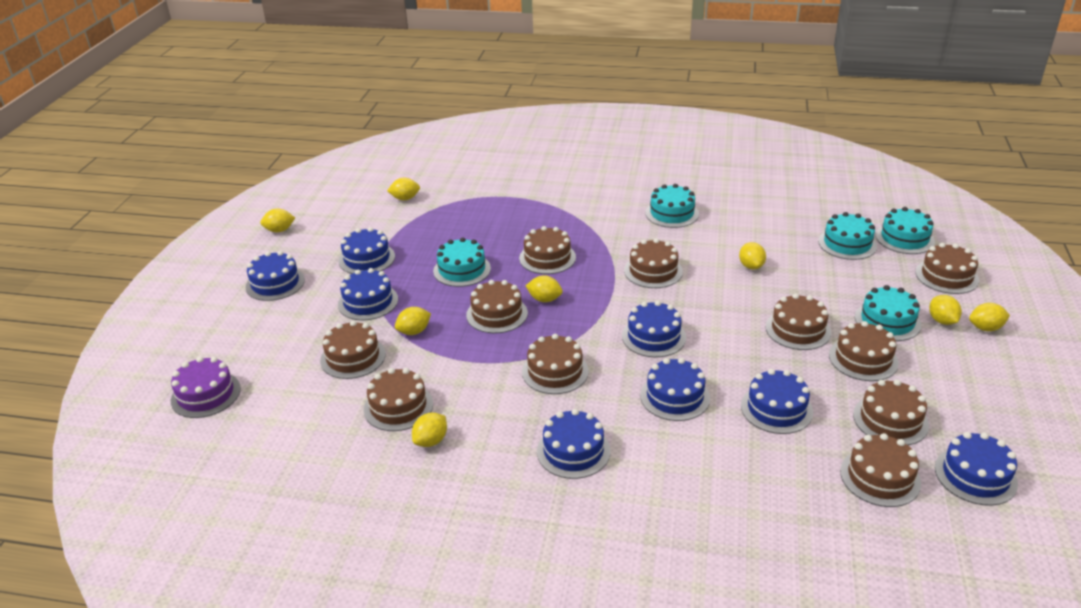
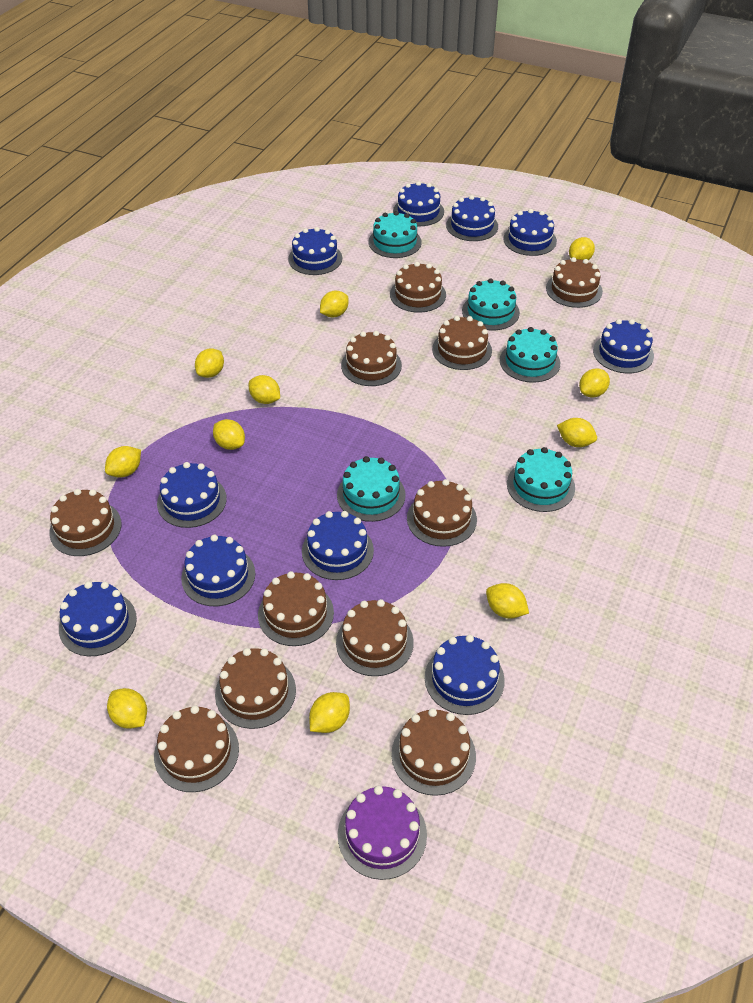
blue cake: [245,251,305,301] [338,268,398,320] [339,227,395,274] [537,409,610,479] [622,301,686,357] [640,358,710,421] [741,369,813,434] [935,432,1018,506] = 8 -> [59,581,137,656] [157,462,227,528] [181,535,255,606] [288,227,342,275] [302,511,374,580] [393,181,444,226] [425,635,505,715] [446,195,498,241] [503,209,557,256] [593,319,654,374] = 10
yellow lemon: [260,208,295,232] [387,177,420,200] [395,307,431,335] [412,413,447,447] [526,275,563,302] [739,242,766,269] [929,295,962,325] [969,303,1010,331] = 8 -> [105,446,141,478] [107,688,147,729] [195,348,224,378] [213,419,245,450] [248,375,280,404] [309,692,350,733] [320,291,349,318] [486,583,529,619] [557,418,597,447] [569,237,595,260] [579,368,610,398] = 11

